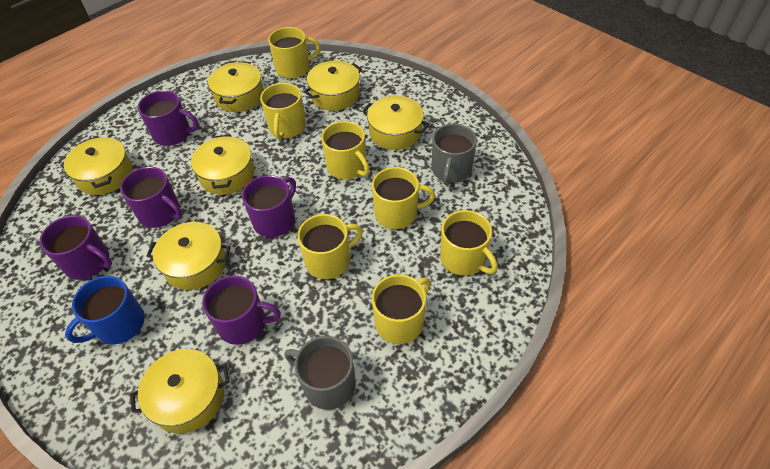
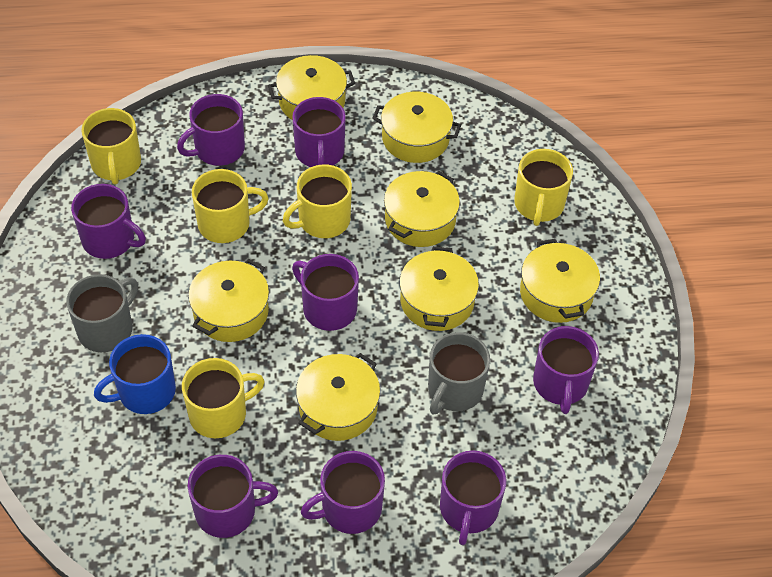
purple mug: [39,215,112,280] [120,167,182,228] [138,90,199,146] [202,275,281,345] [242,175,296,237] = 5 -> [71,184,146,259] [177,94,245,166] [188,455,278,538] [292,97,346,167] [292,254,359,331] [301,451,385,534] [440,450,506,545] [533,326,599,414] = 8
yellow mug: [260,83,306,140] [268,27,320,78] [297,214,363,279] [321,121,370,180] [372,167,435,229] [372,274,431,344] [440,210,498,276] = 7 -> [81,108,141,184] [182,358,265,438] [192,169,269,243] [283,165,352,238] [514,149,573,226] = 5

